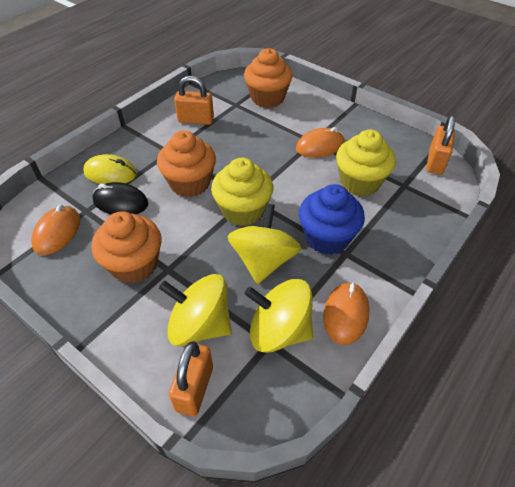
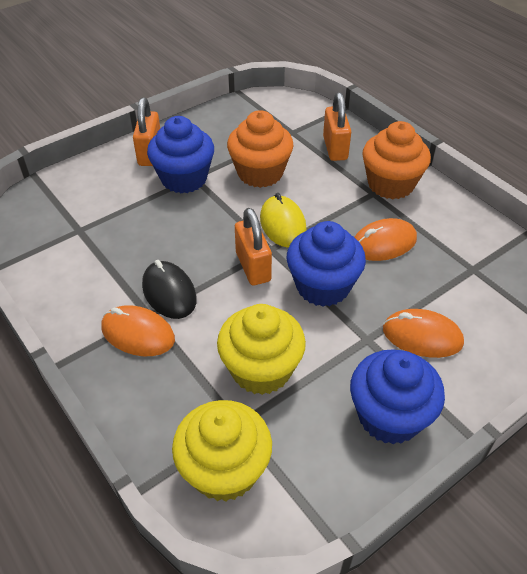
blue cupcake: [299,184,365,255] = 1 -> [147,116,214,193] [287,221,366,307] [350,349,445,444] = 3
orange cupcake: [91,211,161,284] [157,131,216,197] [244,48,293,108] = 3 -> [227,110,294,188] [362,121,431,199] = 2
yellow spinning top: [159,274,232,346] [227,204,301,284] [244,279,313,353] = 3 -> none = 0

